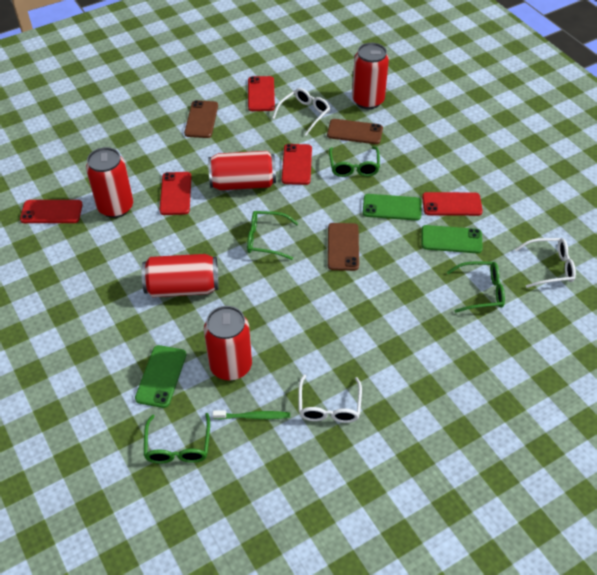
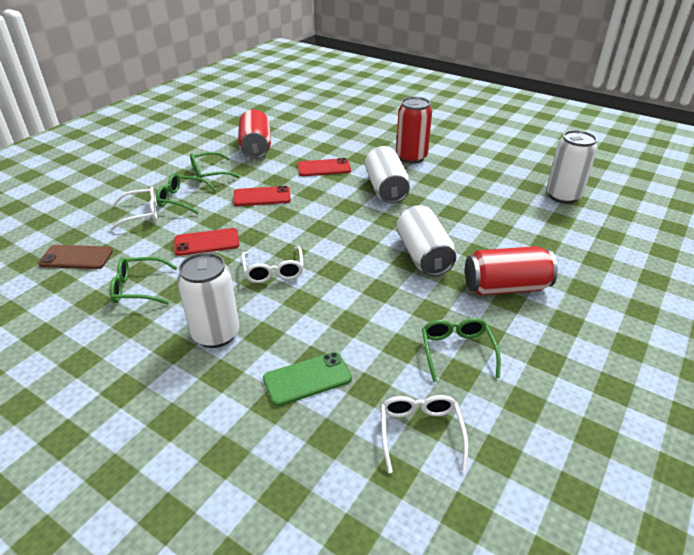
brown phone: [184,100,218,138] [327,119,383,144] [328,223,359,271] = 3 -> [38,245,113,269] = 1
green phone: [135,345,186,408] [363,194,422,221] [421,225,483,253] = 3 -> [263,352,352,406] = 1
green toothbrush: [213,410,290,420] = 1 -> none = 0
red can: [86,147,133,218] [141,254,219,297] [204,306,252,381] [208,151,276,190] [352,43,389,109] = 5 -> [238,109,271,159] [396,97,432,164] [465,246,558,296] = 3
red phone: [20,200,83,223] [160,172,192,215] [248,76,275,111] [282,144,312,185] [422,192,483,216] = 5 -> [174,228,239,256] [233,186,291,206] [297,158,351,176] = 3
white can: none = 0 -> [177,252,240,348] [365,146,410,203] [396,205,456,276] [546,130,597,204] = 4

